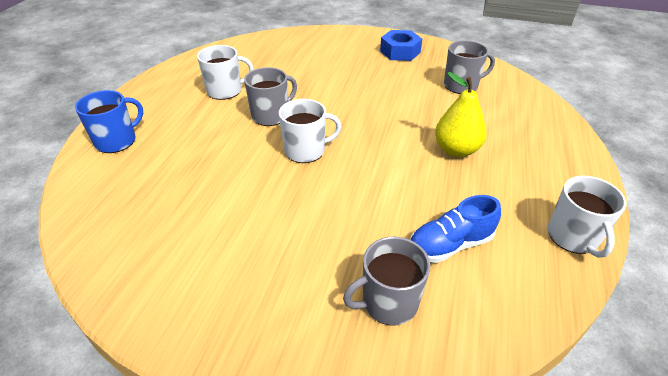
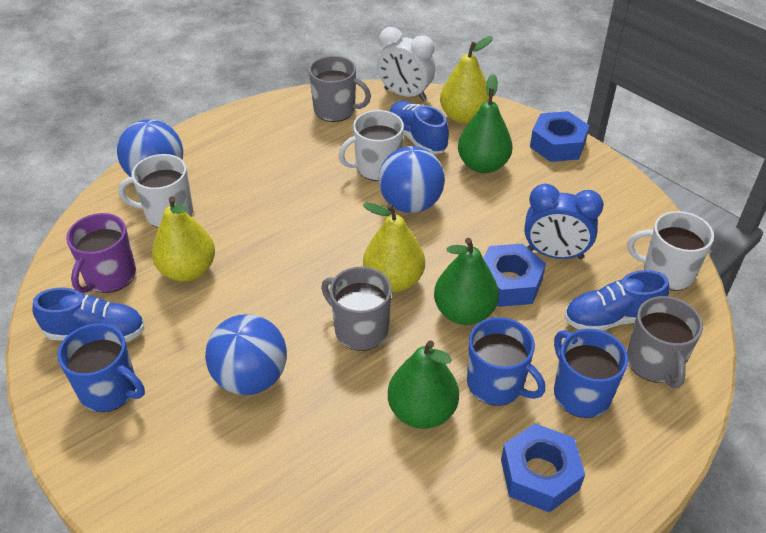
blue ball: none = 0 -> [117,119,183,177] [205,314,287,395] [378,146,445,213] = 3
blue clock: none = 0 -> [524,184,604,259] = 1
blue mug: [75,90,143,153] = 1 -> [58,323,145,412] [467,317,545,406] [554,329,628,418] = 3
blue nut: [380,30,422,61] = 1 -> [483,243,546,307] [501,423,585,513] [530,111,589,162] = 3
blue shoe: [410,195,501,263] = 1 -> [33,287,145,342] [389,101,449,154] [565,270,670,331] = 3
green pear: none = 0 -> [388,340,459,429] [434,238,499,325] [458,74,513,173] = 3
purple mug: none = 0 -> [66,213,136,294] = 1
white clock: none = 0 -> [377,27,435,101] = 1
yellow pear: [435,72,487,157] = 1 -> [152,196,215,282] [363,203,425,292] [440,36,493,124] = 3

